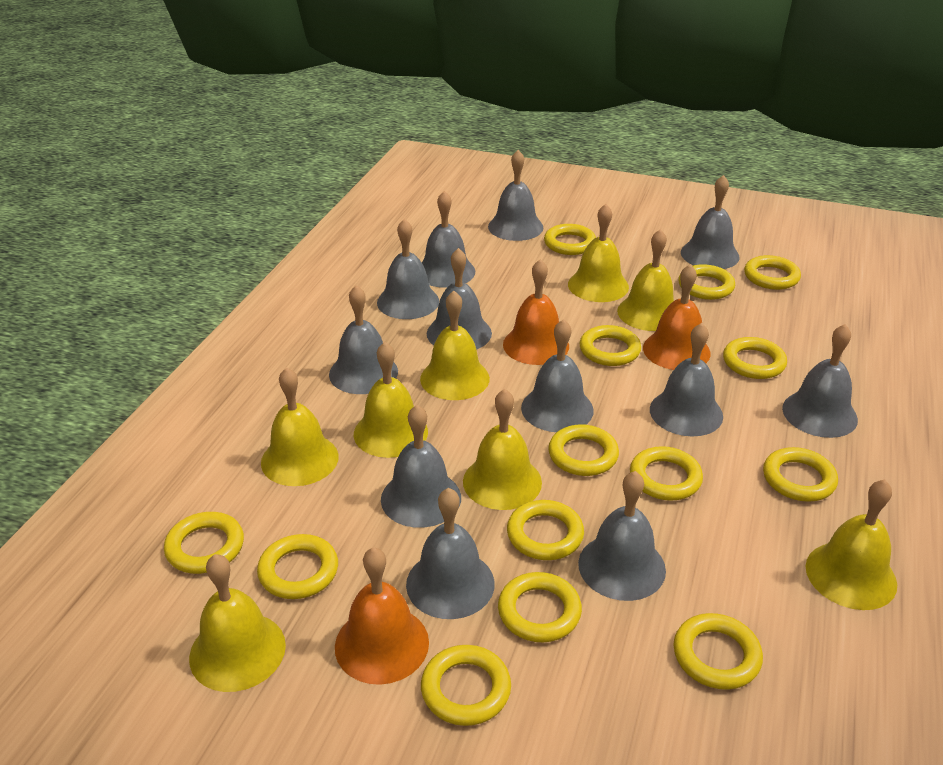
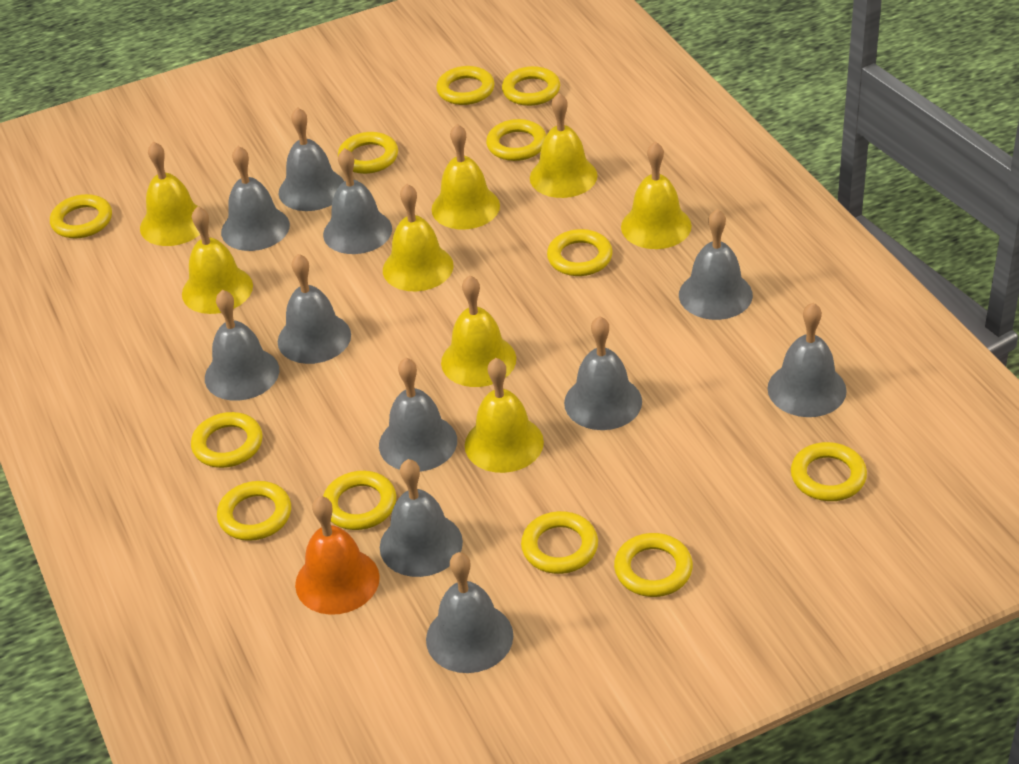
grey bell: [329,285,398,394] [377,219,439,319] [381,405,461,528] [406,488,495,619] [421,191,475,288] [427,248,492,350] [488,150,543,241] [521,319,594,432] [578,471,666,601] [650,323,723,437] [681,175,740,269] [782,324,858,438] = 12 -> [205,290,279,401] [221,146,290,251] [278,254,351,364] [279,107,344,211] [323,148,392,254] [379,358,457,472] [380,459,463,577] [426,552,513,673] [564,316,642,430] [679,209,753,320] [767,302,847,417] = 11
orange bell: [335,547,429,685] [503,259,569,365] [643,264,711,370] = 3 -> [295,496,380,615] = 1
yellow ring: [164,512,244,574] [257,534,338,599] [421,645,511,726] [498,572,582,642] [507,500,584,560] [544,224,596,255] [548,424,619,476] [580,325,641,366] [630,446,703,501] [674,613,763,690] [678,264,735,300] [723,337,787,379] [744,255,801,290] [763,447,838,502] = 14 -> [50,194,112,238] [191,412,263,468] [217,481,291,541] [323,471,396,530] [338,132,398,174] [436,66,495,105] [486,119,546,161] [502,66,560,106] [521,511,598,574] [547,229,613,276] [614,533,693,597] [791,442,867,501] = 12

